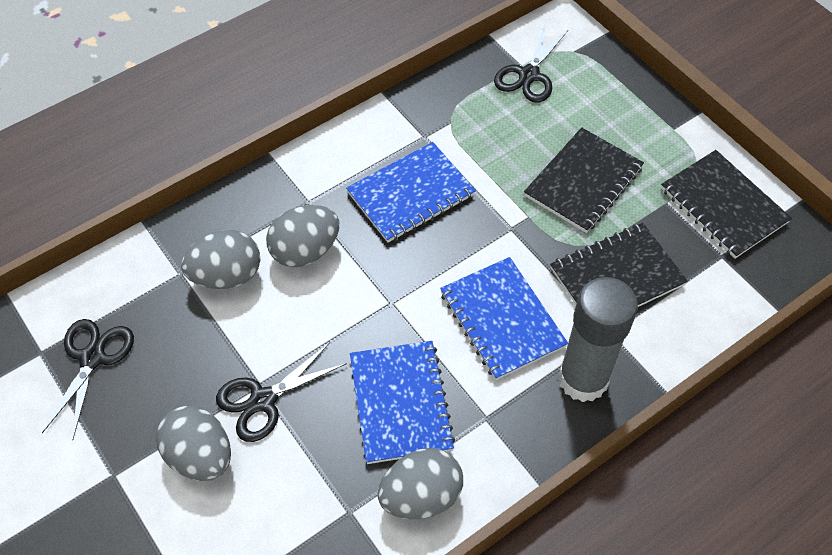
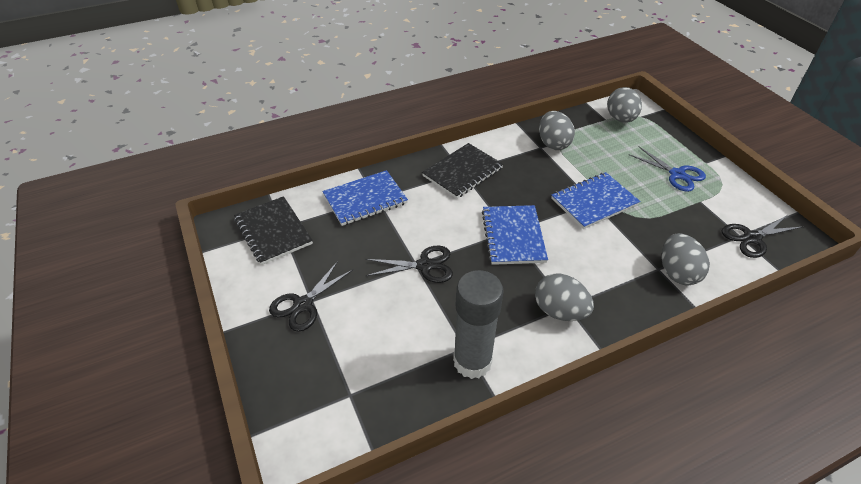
black notebook: [524,127,644,233] [550,223,688,307] [661,150,792,259] = 3 -> [234,196,313,265] [422,143,503,199] = 2
blue scissors: none = 0 -> [629,147,706,192] = 1

